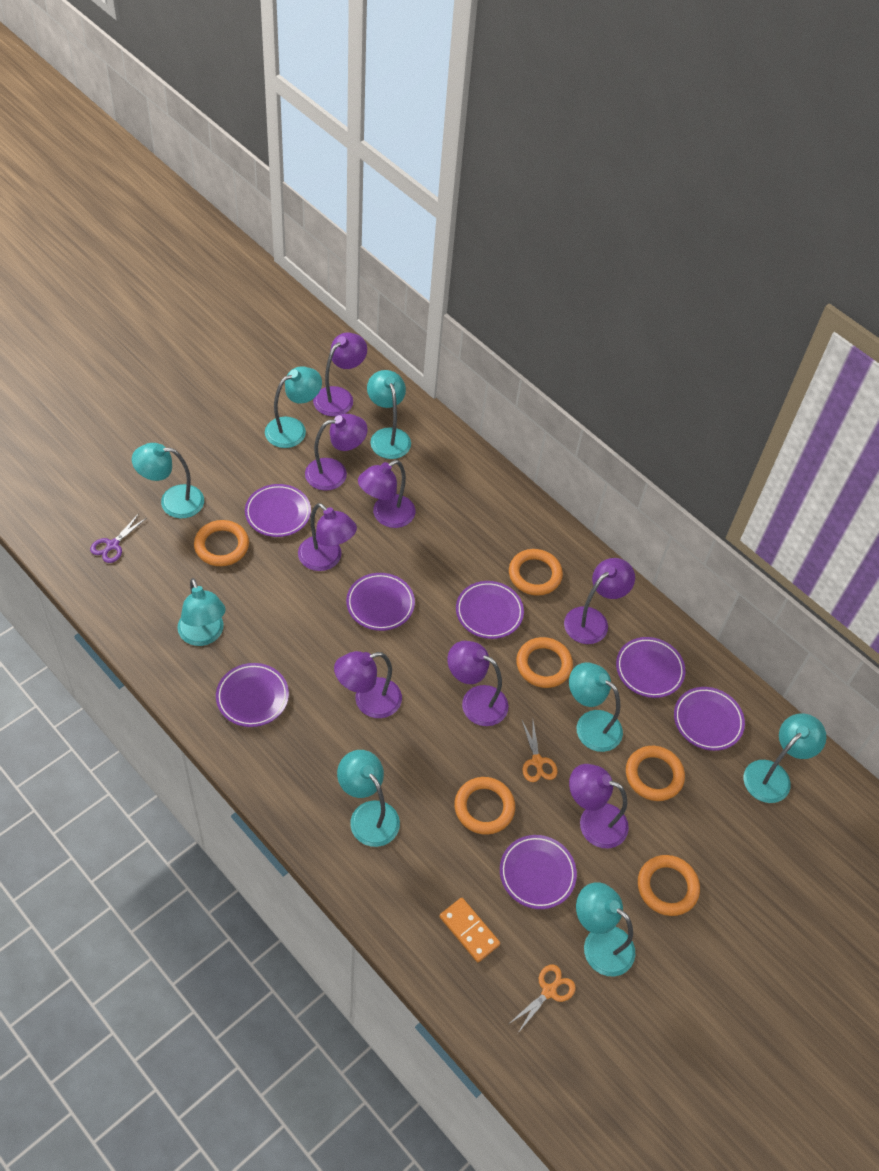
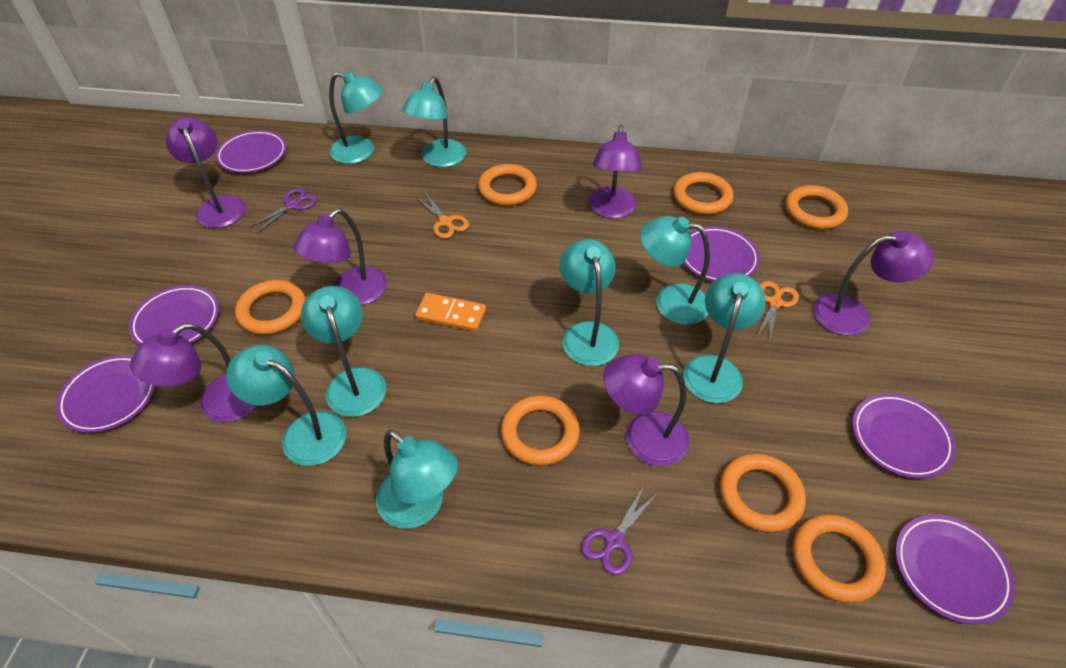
orange ring: [194,520,249,566] [454,777,515,835] [509,549,563,596] [516,637,573,688] [626,746,685,801] [638,855,700,916] = 6 -> [235,280,306,335] [478,164,537,206] [501,395,580,466] [673,172,734,215] [720,454,806,533] [785,185,848,229] [793,514,886,603] = 7
purple lamp: [298,503,357,571] [305,414,368,491] [313,333,367,417] [334,651,402,718] [358,460,415,528] [447,641,508,726] [564,558,635,644] [569,764,629,848] = 8 -> [130,323,258,422] [166,117,246,228] [293,209,387,305] [589,125,642,218] [603,354,690,466] [813,231,934,336] = 6
purple plate: [216,663,289,727] [245,484,311,537] [346,573,415,631] [456,581,524,639] [500,835,577,909] [616,637,685,698] [674,687,745,751] = 7 -> [56,355,156,433] [129,285,219,346] [215,130,287,173] [684,226,760,281] [852,393,956,479] [895,515,1015,625] = 6
purple scissors: [90,513,146,563] = 1 -> [249,188,317,234] [581,485,657,575] = 2

